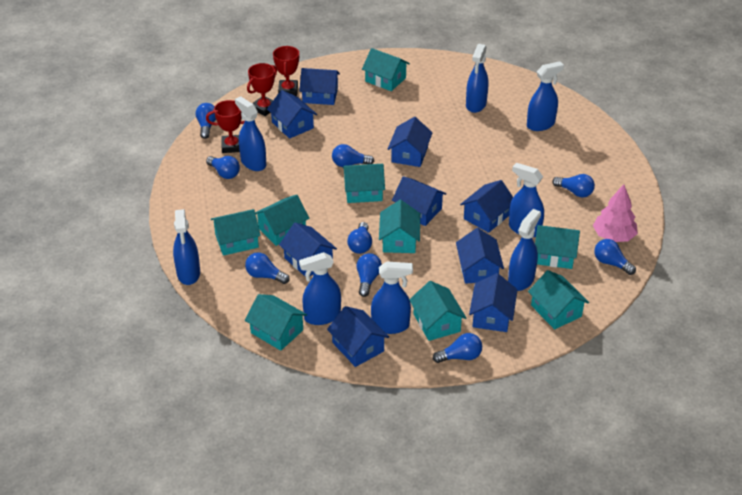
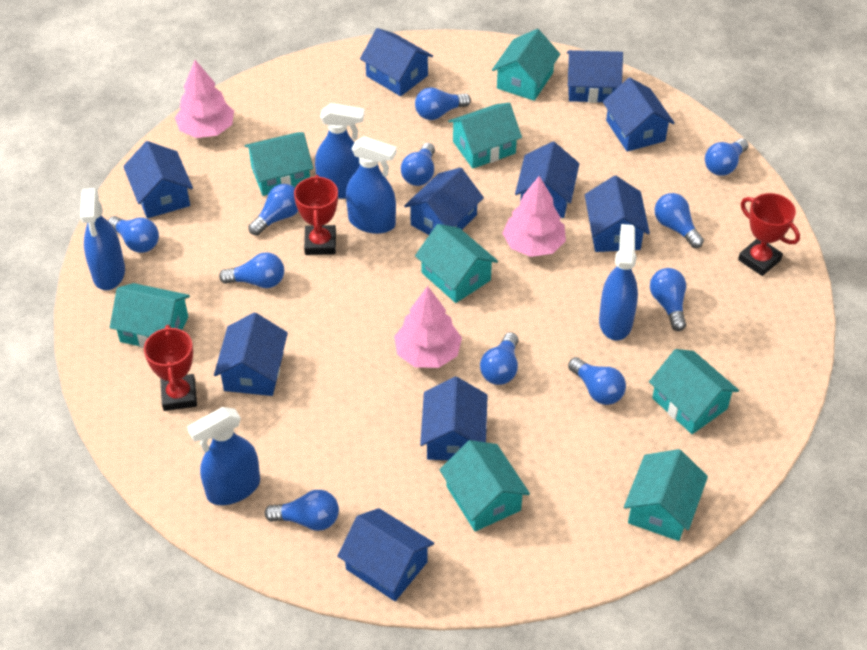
blue house: [267,90,317,139] [279,223,337,277] [299,68,340,105] [327,306,389,367] [388,117,433,167] [392,176,446,226] [456,228,504,284] [460,180,513,233] [469,273,517,332] = 9 -> [123,141,193,218] [214,313,288,396] [337,508,434,601] [360,28,433,96] [404,168,484,235] [420,377,488,460] [515,142,579,218] [567,50,623,103] [585,176,650,252] [603,77,675,152] = 10
blue light bulb: [195,103,216,139] [206,156,240,179] [245,252,290,284] [332,144,374,167] [347,222,372,254] [357,253,382,297] [433,333,482,363] [552,174,595,198] [594,239,636,275] = 9 -> [108,216,159,253] [219,252,284,288] [248,184,298,236] [264,490,339,531] [401,143,435,186] [415,87,471,120] [480,332,518,385] [568,357,626,405] [650,268,686,331] [655,193,704,248] [705,138,749,176] = 11
blue spray bottle: [173,209,200,285] [235,96,266,171] [299,252,341,325] [371,261,413,334] [466,44,488,113] [508,209,541,291] [509,163,544,237] [527,61,564,131] = 8 -> [80,188,125,290] [187,407,260,505] [315,103,365,199] [346,136,397,234] [599,224,638,341] = 5
pink tree: [593,184,638,242] = 1 -> [175,60,234,138] [394,286,462,368] [502,176,566,257] = 3
turquoise house: [211,209,261,256] [245,294,307,351] [255,195,309,246] [343,164,385,203] [362,48,410,91] [379,200,420,253] [409,281,467,341] [528,270,589,329] [535,225,580,269] = 9 -> [110,283,190,348] [244,132,313,196] [415,224,498,303] [439,440,530,531] [448,103,522,169] [492,29,560,101] [624,449,708,541] [649,349,739,434] = 8

